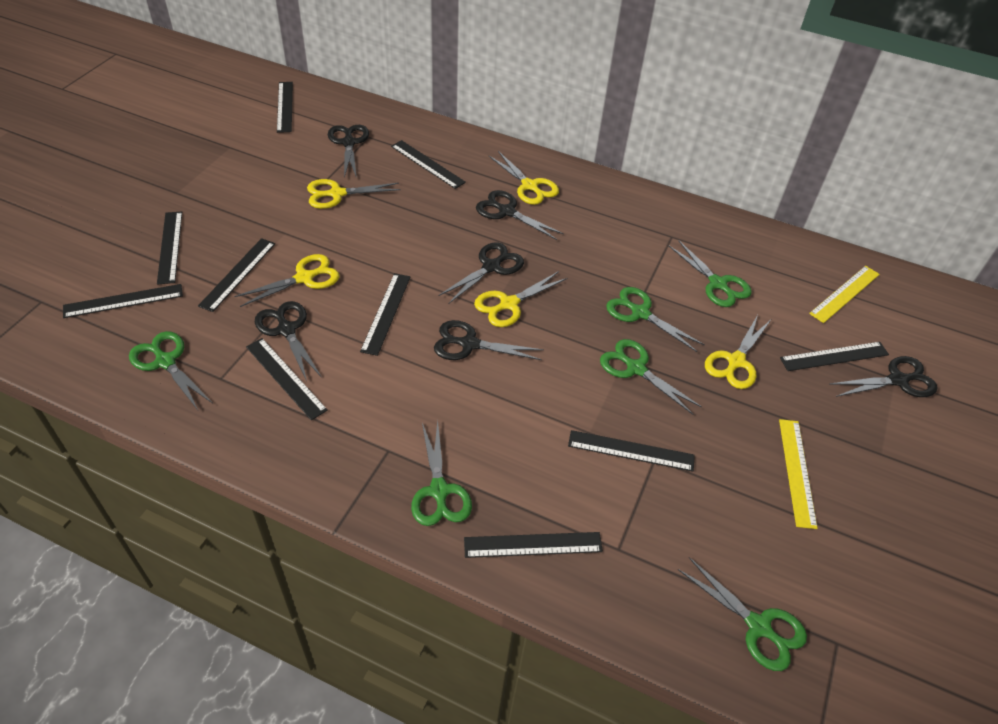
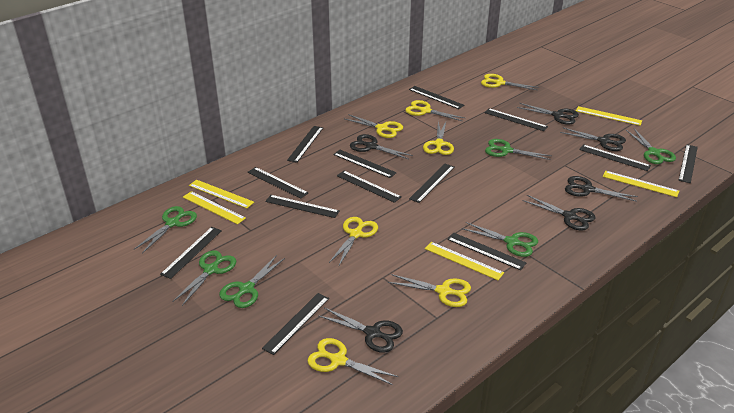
black ruler: [63,284,183,318] [157,211,182,285] [198,238,275,312] [246,338,328,420] [277,82,293,133] [360,273,410,356] [391,140,466,189] [464,532,603,558] [568,430,695,472] [780,342,889,371] = 10 -> [160,227,222,279] [248,167,308,199] [262,293,329,355] [265,195,339,218] [287,126,323,163] [333,150,397,178] [337,171,401,203] [409,86,465,109] [409,164,455,203] [447,232,526,270] [484,108,548,131] [579,144,651,171] [678,144,698,183] = 13
yellow ruler: [779,419,818,529] [809,266,880,323] = 2 -> [183,191,246,225] [189,180,254,208] [425,242,504,280] [576,106,642,126] [603,171,679,197] = 5
yellow scissors: [234,254,340,307] [307,179,401,209] [474,271,568,327] [489,151,559,205] [705,315,771,389] = 5 -> [307,338,398,385] [329,217,378,265] [345,114,403,138] [388,274,471,307] [405,100,465,121] [423,122,454,155] [481,74,539,90] = 7

